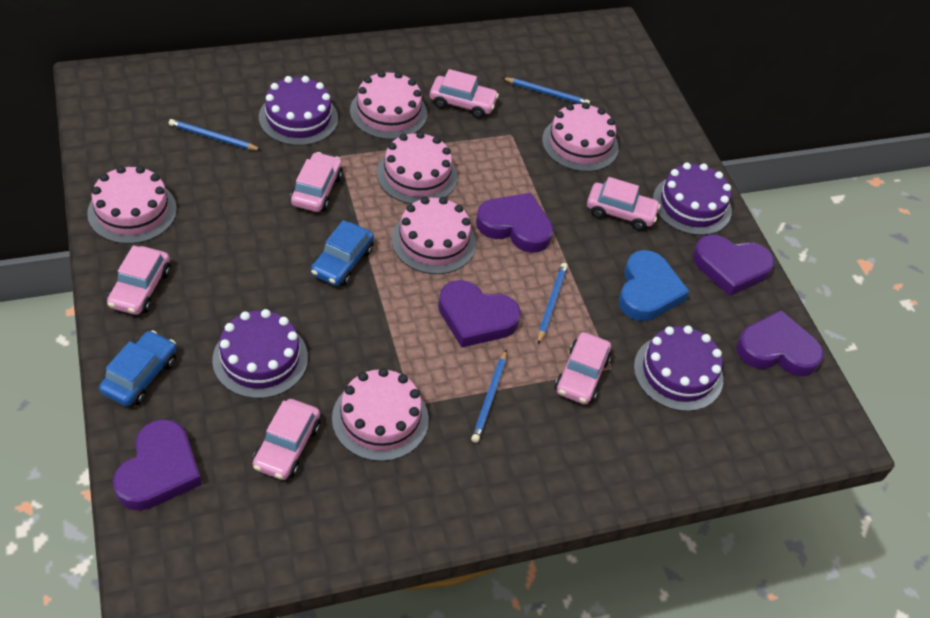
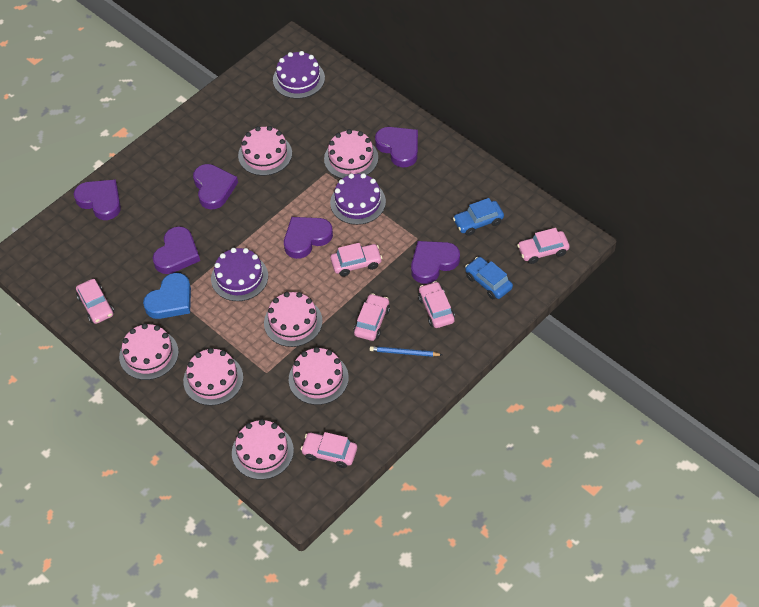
blue pencil: [169,119,261,150] [471,349,507,443] [503,77,590,104] [538,263,568,344] = 4 -> [370,346,442,357] = 1
pink cake: [87,166,177,244] [332,368,429,461] [350,71,427,140] [377,131,458,204] [392,197,476,274] [542,102,619,172] = 6 -> [119,324,179,380] [183,348,243,406] [232,419,294,480] [238,126,292,176] [264,292,323,347] [289,347,349,405] [324,129,378,179] = 7
purple cake: [212,309,308,399] [259,76,338,146] [634,325,723,411] [653,163,732,235] = 4 -> [211,248,268,301] [273,51,325,99] [330,173,386,225] = 3
purple heart: [113,419,202,511] [438,280,521,348] [476,193,553,253] [693,235,774,296] [736,310,824,376] = 5 -> [74,179,121,220] [153,226,200,274] [193,164,238,209] [284,217,333,259] [375,127,418,168] [411,241,460,284] = 6

